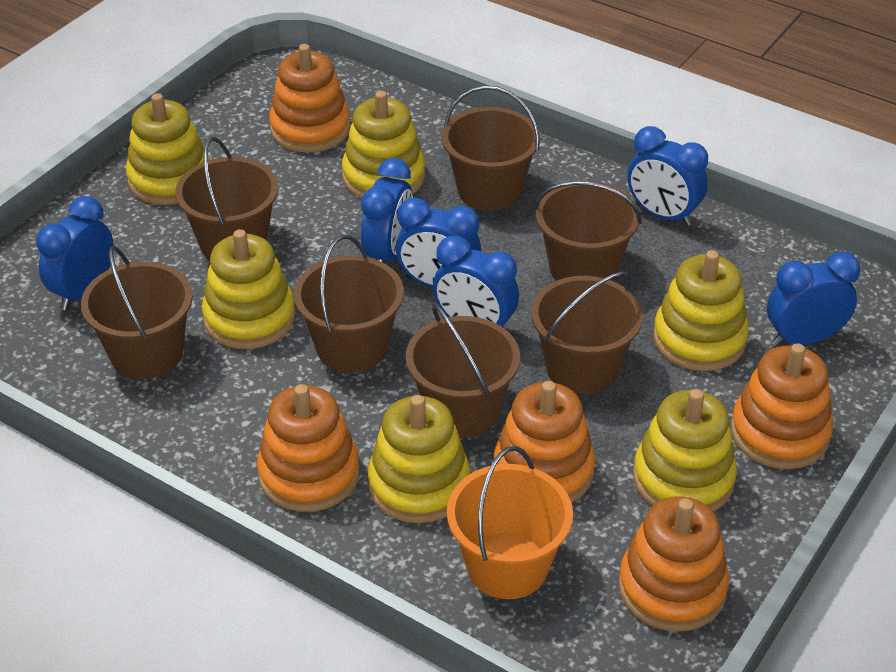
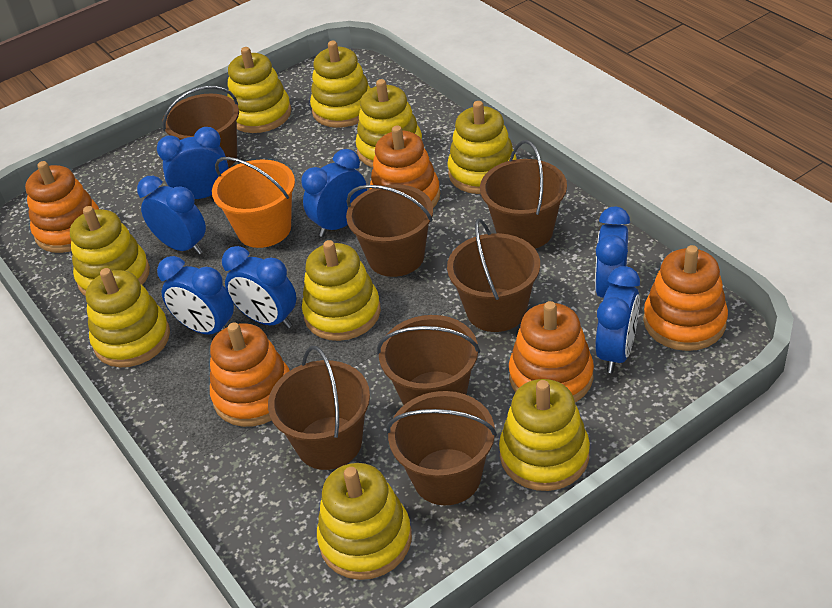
blue clock: [36,196,114,310] [361,158,413,263] [396,198,481,287] [433,236,519,328] [627,126,708,226] [767,252,860,346] = 6 -> [137,176,206,255] [157,127,229,199] [157,256,234,335] [222,246,296,328] [301,149,367,237] [595,206,630,298] [595,266,640,373] = 7
yellow stacking toy: [126,93,210,205] [202,229,295,349] [342,91,425,198] [368,395,470,523] [633,389,737,511] [653,250,749,371] = 6 -> [70,206,150,296] [86,268,170,367] [227,47,291,133] [302,240,381,341] [310,41,371,128] [317,463,412,580] [356,79,422,168] [447,101,517,194] [499,379,590,491] = 9

